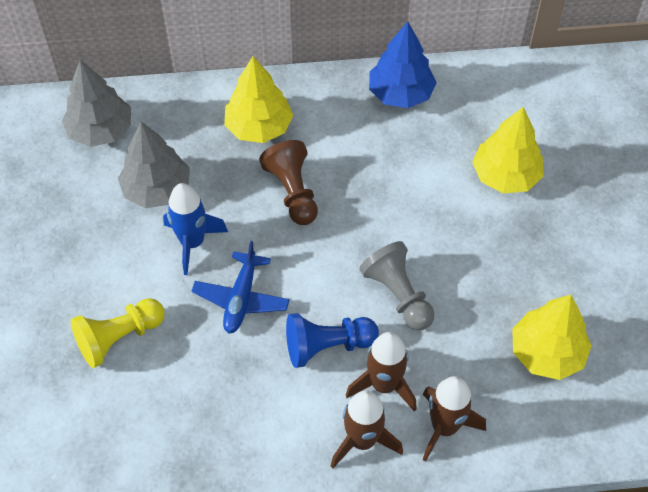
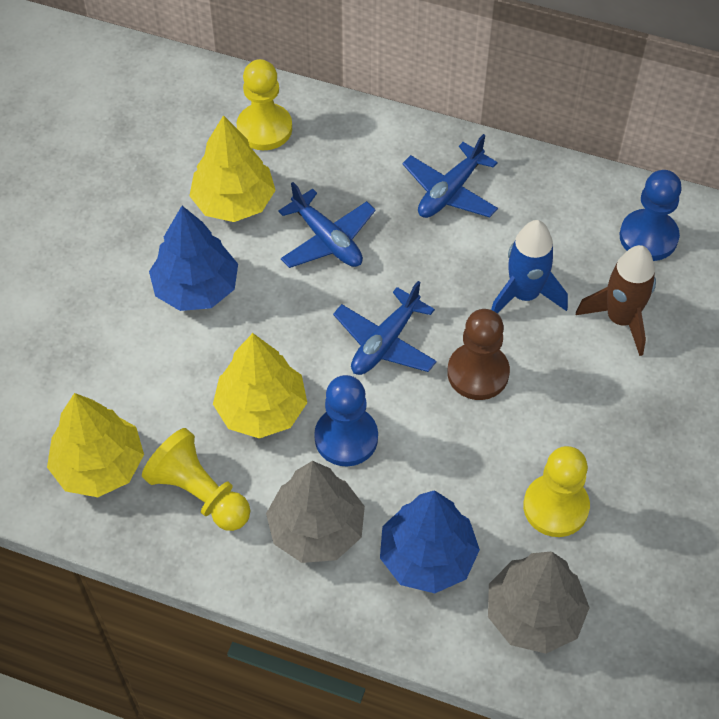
blue pawn: [286,313,379,368] = 1 -> [314,375,378,466] [620,170,682,261] = 2
blue plane: [192,241,290,334] = 1 -> [278,182,376,268] [333,281,437,375] [402,134,498,218] = 3
blue tree: [369,21,437,108] = 1 -> [149,206,238,311] [380,490,480,593] = 2
brown rocket: [331,390,403,468] [346,332,417,412] [423,376,486,462] = 3 -> [576,245,656,356] = 1
grey pawn: [359,241,434,330] = 1 -> none = 0
yellow pawn: [71,298,165,368] = 1 -> [142,428,250,531] [237,59,292,150] [523,446,590,537] = 3

